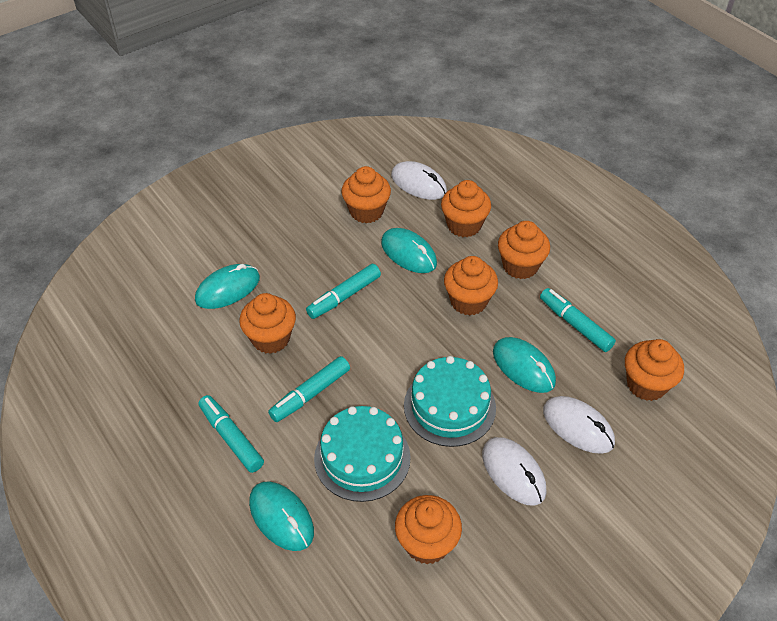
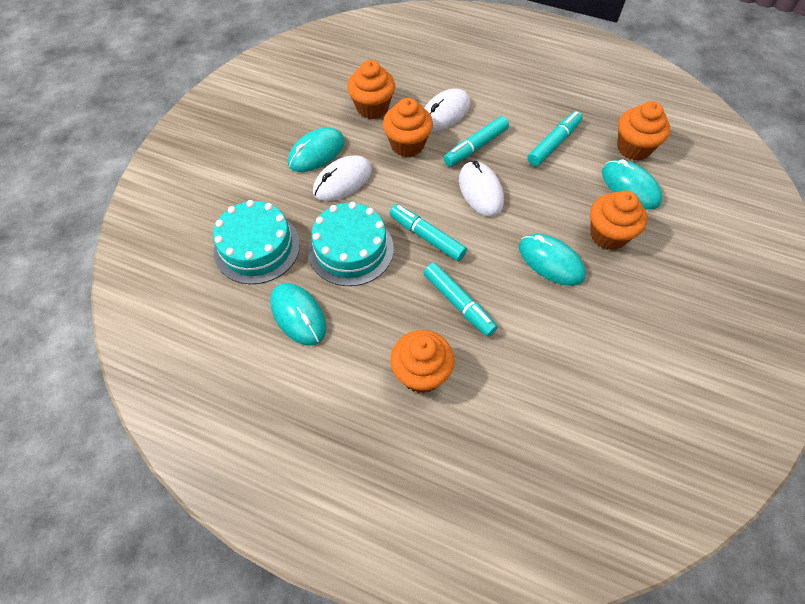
orange cupcake: [239,293,296,354] [342,166,391,223] [395,495,462,564] [441,180,491,237] [444,256,498,315] [498,221,550,279] [625,339,684,401] = 7 -> [347,60,395,119] [383,98,433,157] [390,330,454,393] [590,190,647,250] [617,101,670,161] = 5

